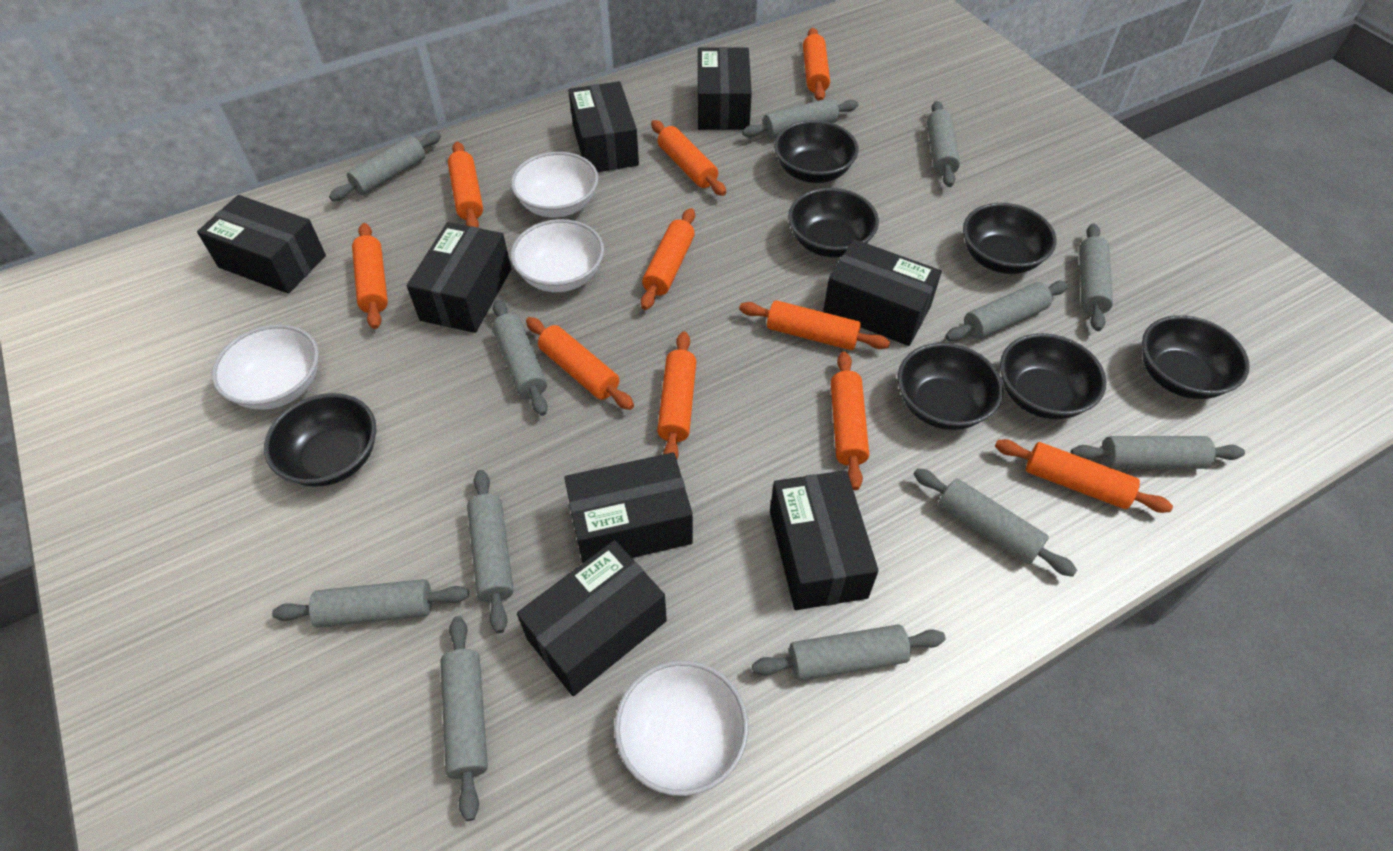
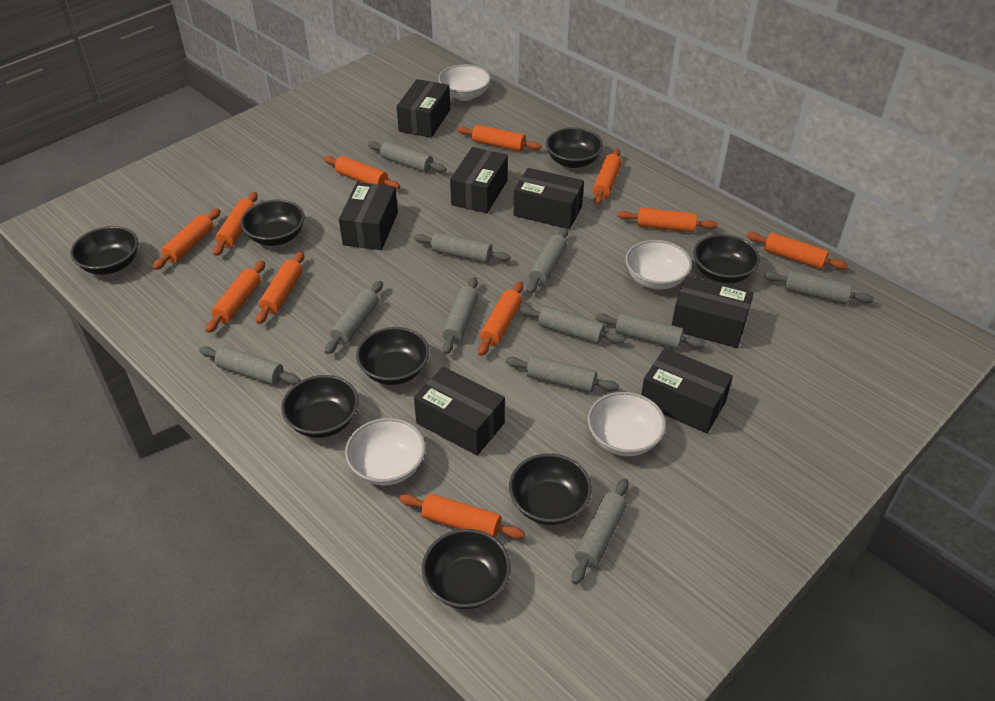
black bowl: [264,393,376,487] [774,120,858,183] [788,188,879,257] [898,343,1004,430] [963,203,1056,274] [1000,333,1107,419] [1142,315,1250,399] = 7 -> [70,226,138,275] [241,200,305,246] [281,375,359,438] [356,327,429,385] [422,529,511,609] [509,453,592,525] [546,127,603,168] [693,234,760,283] = 8
black box: [197,195,326,294] [407,222,511,333] [517,540,667,696] [564,452,693,563] [568,81,639,172] [698,47,752,130] [770,470,879,610] [823,239,942,346] = 8 -> [339,182,398,250] [396,79,450,138] [414,367,505,455] [450,147,508,213] [514,168,584,229] [641,348,733,433] [672,276,754,348] = 7
grey rolling pin: [272,579,469,628] [329,132,441,201] [440,616,488,821] [467,470,514,633] [492,300,548,416] [742,98,858,139] [752,625,946,681] [914,468,1077,577] [927,101,960,187] [945,281,1069,342] [1071,436,1245,469] [1079,224,1113,331] = 12 -> [199,346,301,385] [325,281,383,354] [368,141,446,172] [414,232,511,263] [442,277,478,354] [506,355,619,392] [520,306,625,344] [527,228,568,294] [572,478,629,585] [595,313,705,349] [764,270,874,304] = 11
orange rolling pin: [352,223,388,329] [448,142,483,227] [526,317,634,410] [641,208,695,310] [651,120,726,196] [657,332,696,459] [739,300,890,350] [803,28,830,101] [831,351,869,490] [995,439,1173,513] = 10 -> [153,209,221,270] [206,261,265,333] [213,192,258,256] [256,251,304,324] [324,156,400,189] [399,494,525,539] [457,125,542,152] [478,281,523,356] [593,149,622,205] [618,208,717,232] [746,232,848,270] = 11

